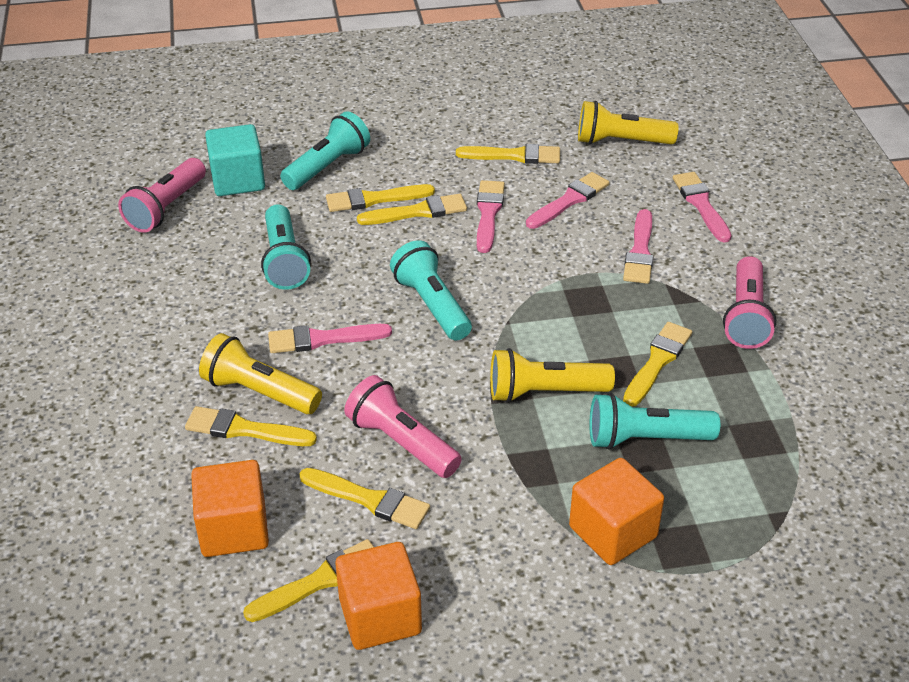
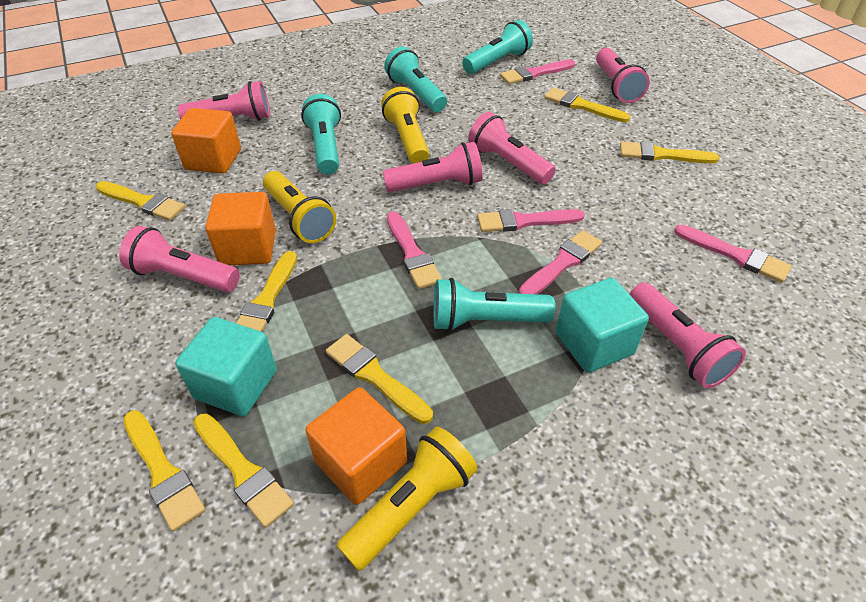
pink flashlight: [118,158,206,233] [344,375,462,478] [723,256,776,349] = 3 -> [119,226,240,292] [178,81,270,121] [383,142,483,192] [468,112,556,184] [596,48,650,103] [629,283,746,388] = 6
turquoise cube: [205,124,265,196] = 1 -> [175,317,277,416] [555,278,649,373] = 2

